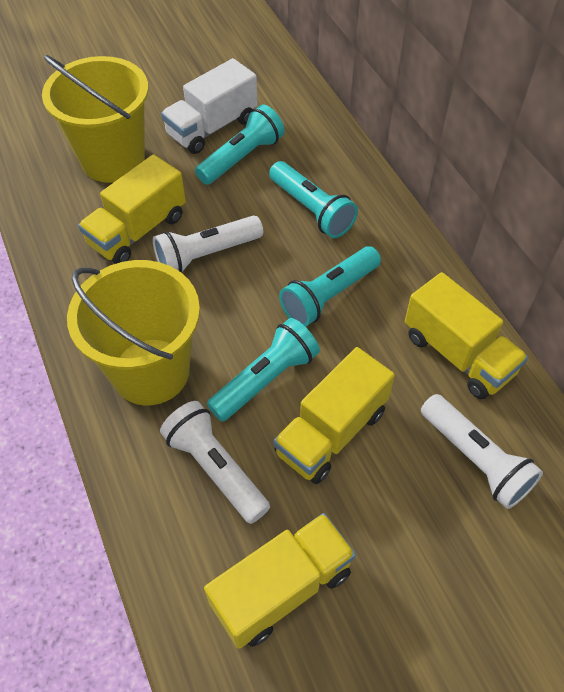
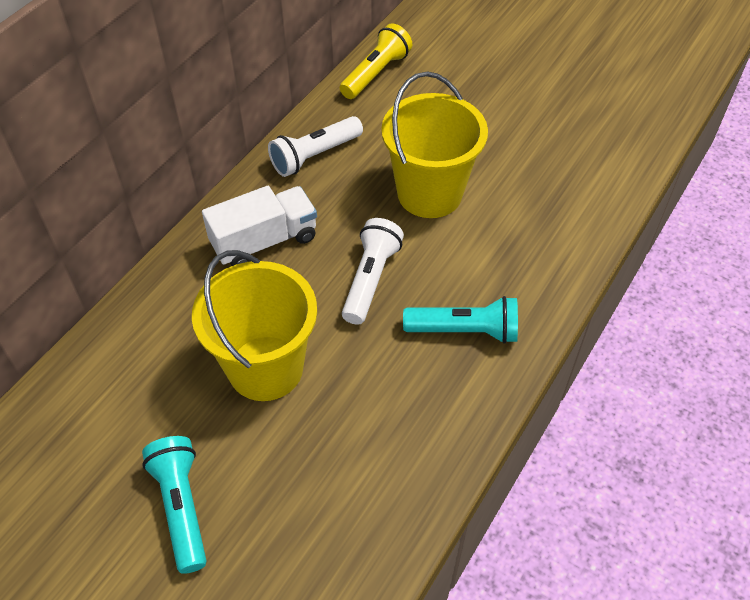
turquoise flashlight: [195,105,284,185] [207,318,320,422] [269,161,358,238] [279,246,381,327] = 4 -> [142,436,207,574] [403,296,518,344] = 2
white flashlight: [153,215,263,273] [160,401,270,524] [421,394,543,509] = 3 -> [268,116,363,177] [342,218,404,325] = 2
yellow flashlight: none = 0 -> [340,23,413,99] = 1
yellow truck: [78,154,186,264] [204,513,356,649] [273,347,395,484] [405,272,528,399] = 4 -> none = 0

